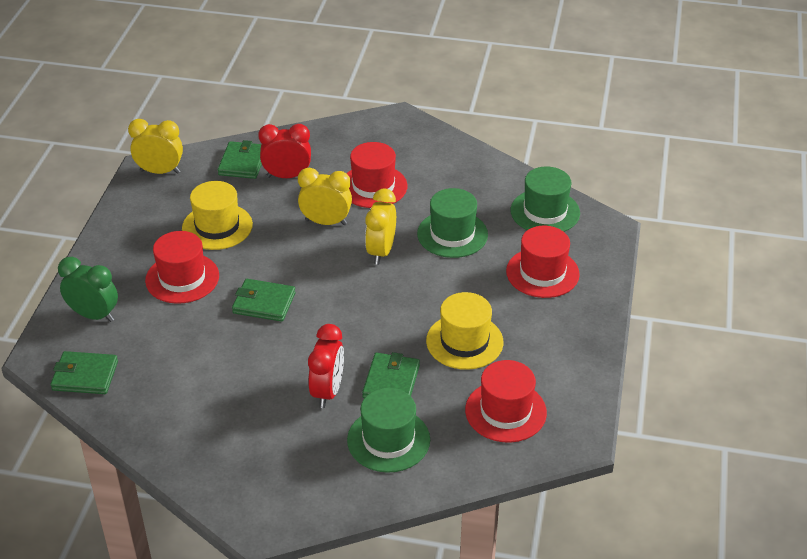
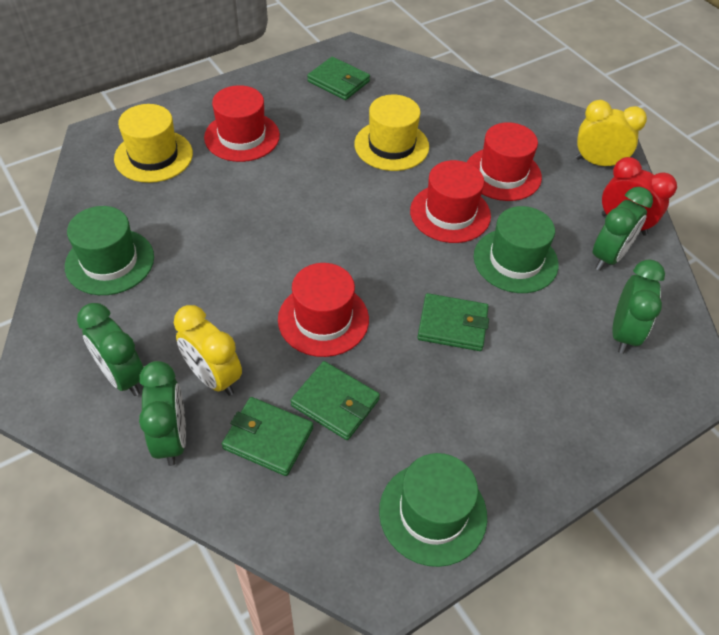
green clock: [58,257,118,322] = 1 -> [77,303,144,396] [139,361,186,466] [593,187,653,271] [612,259,665,354] = 4
red clock: [258,124,311,178] [308,324,344,408] = 2 -> [602,157,677,236] = 1
yellow clock: [128,119,183,174] [298,168,352,225] [365,189,396,265] = 3 -> [174,305,242,396] [576,100,647,166] = 2

